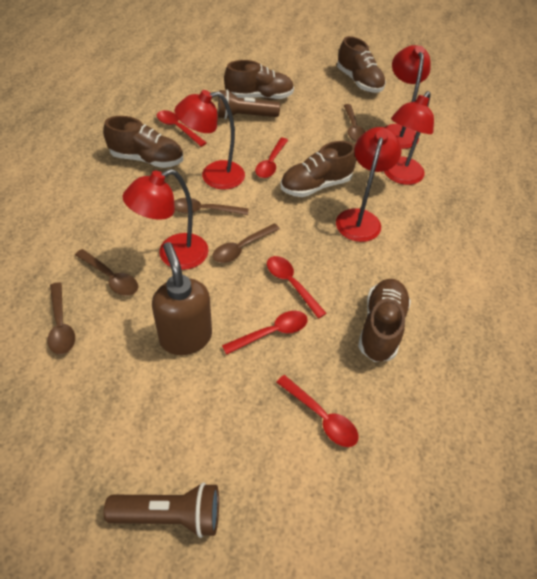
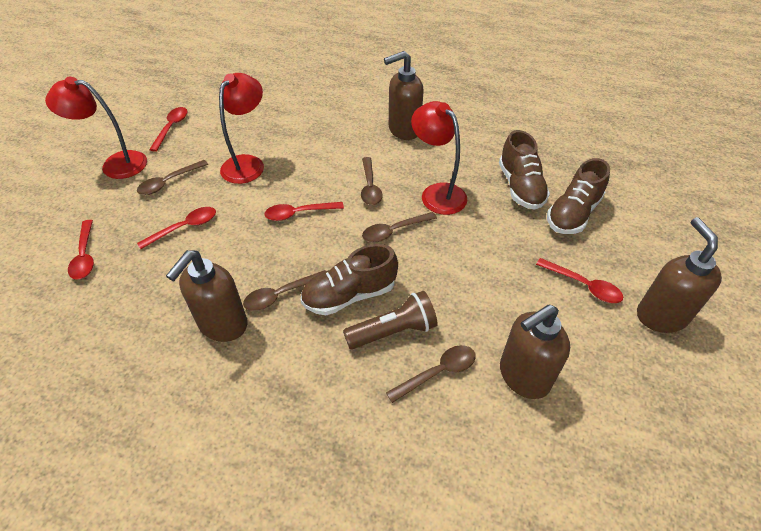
brown flashlight: [104,482,219,538] [218,89,280,119] = 2 -> [343,291,438,349] = 1
brown shoe: [103,116,183,168] [224,60,294,100] [280,141,357,197] [337,36,386,93] [358,279,411,362] = 5 -> [301,244,398,315] [499,130,550,210] [547,158,610,234] = 3
brown soap dispenser: [152,242,212,355] = 1 -> [166,250,248,342] [384,51,424,140] [500,304,570,399] [637,217,722,333] = 4
red lamp: [123,169,209,270] [175,90,245,190] [336,127,402,242] [384,91,434,185] [385,45,430,149] = 5 -> [45,77,147,179] [219,73,264,184] [411,101,467,215] = 3

